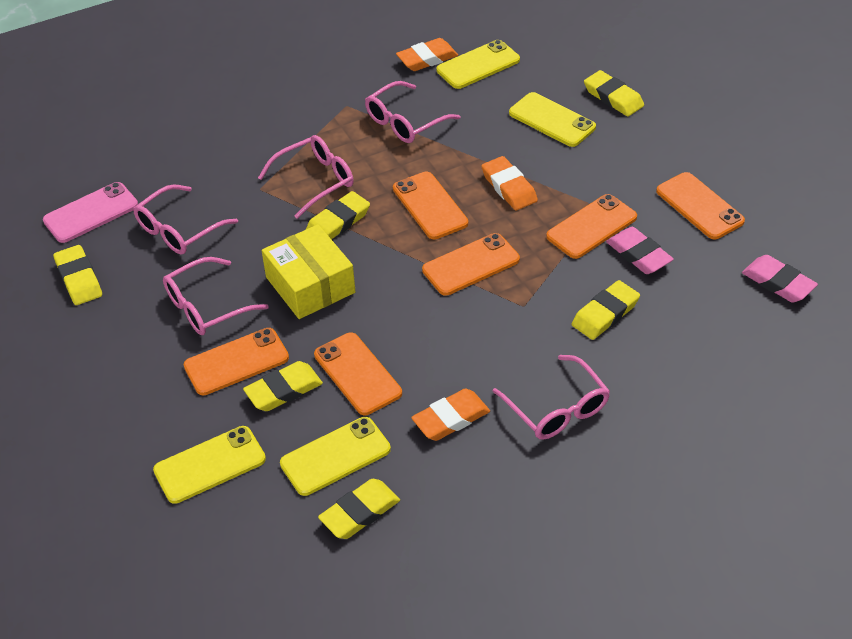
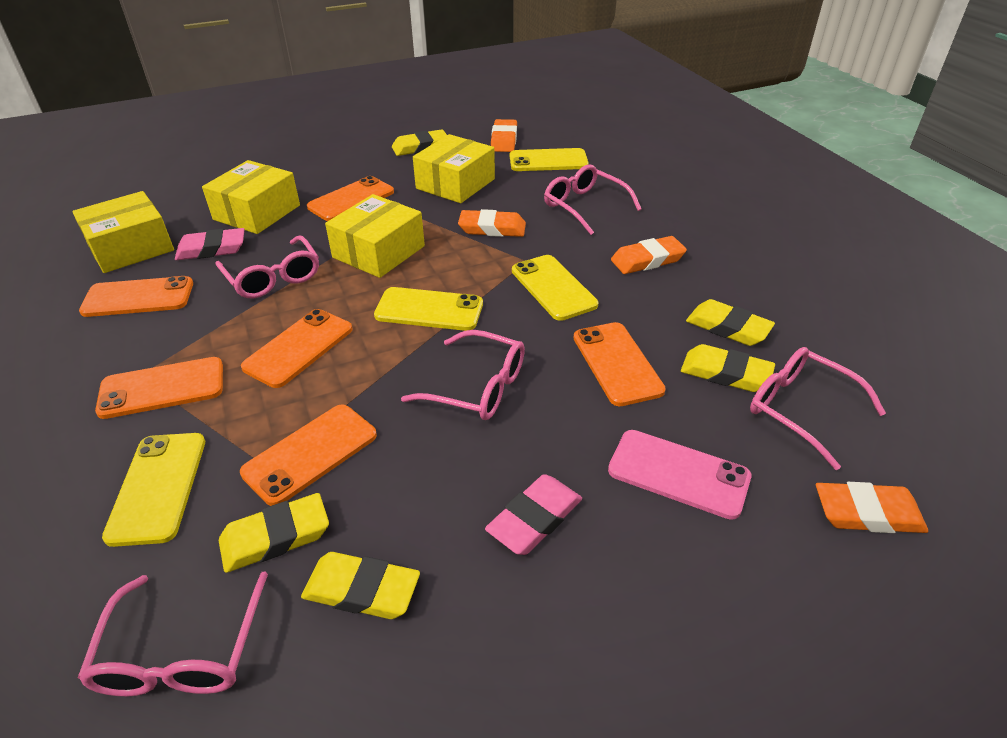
orange eraser: [396,38,458,71] [411,389,490,441] [481,156,538,210] = 3 -> [458,209,526,237] [491,119,517,152] [611,236,687,274] [816,482,928,533] = 4
yellow box: [262,224,355,319] = 1 -> [72,191,174,273] [202,160,300,234] [325,194,425,278] [413,134,495,203] = 4
yellow eraser: [53,245,102,305] [243,361,323,411] [305,191,370,239] [318,479,400,539] [572,280,640,340] [584,70,644,116] = 6 -> [219,493,329,573] [301,552,420,619] [392,129,447,156] [681,344,775,392] [686,299,775,346] = 5

